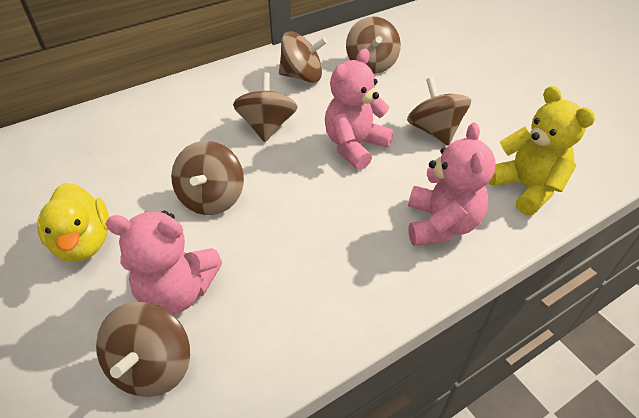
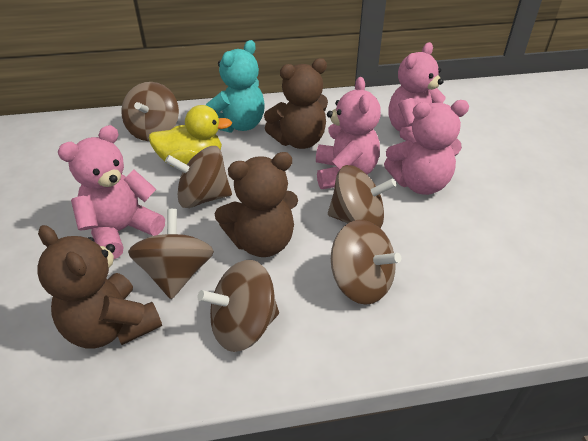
brown teddy bear: none = 0 -> [37,225,162,349] [215,152,298,257] [264,58,328,149] = 3
pink teddy bear: [106,211,222,315] [325,49,394,170] [408,122,496,246] = 3 -> [58,125,165,259] [316,77,381,189] [384,100,469,195] [388,42,446,143] = 4
turquoise teddy bear: none = 0 -> [206,40,265,133] = 1
yellow teddy bear: [489,86,595,215] = 1 -> none = 0

